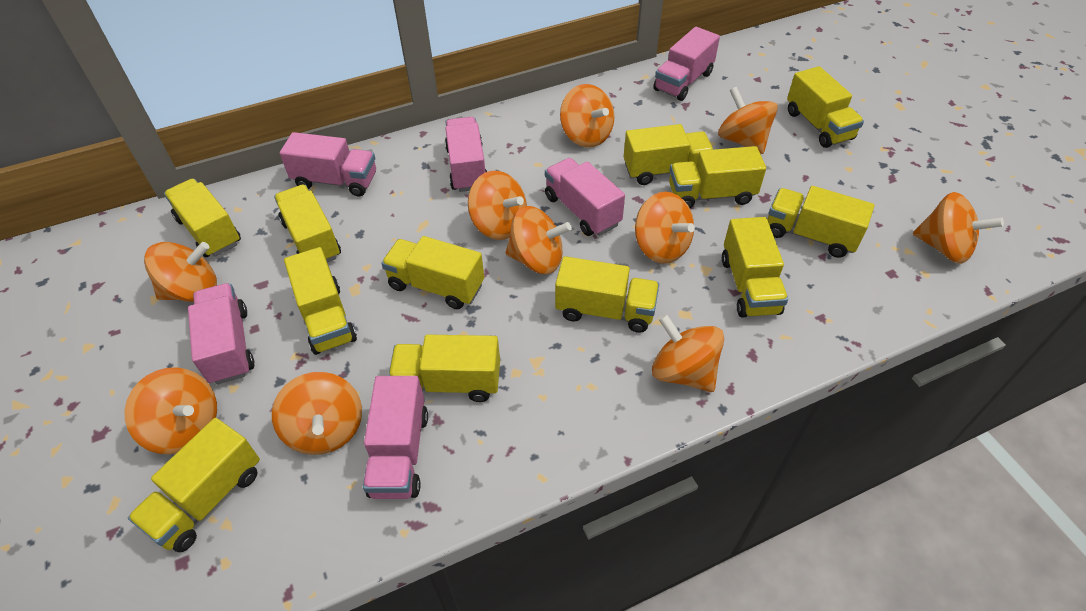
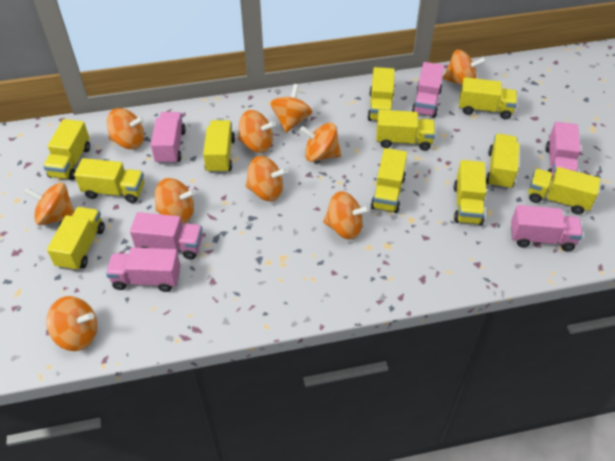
yellow truck: [128,418,260,552] [164,179,241,258] [274,185,341,262] [284,247,357,355] [381,236,484,309] [388,334,500,402] [555,256,659,333] [624,124,713,185] [669,146,766,208] [722,217,788,318] [767,186,875,258] [787,66,864,148] = 12 -> [43,119,90,180] [47,207,105,271] [74,158,144,203] [203,120,235,173] [367,67,395,121] [371,148,407,213] [376,110,435,151] [454,160,486,225] [459,77,517,119] [486,134,519,190] [528,167,601,215] = 11

